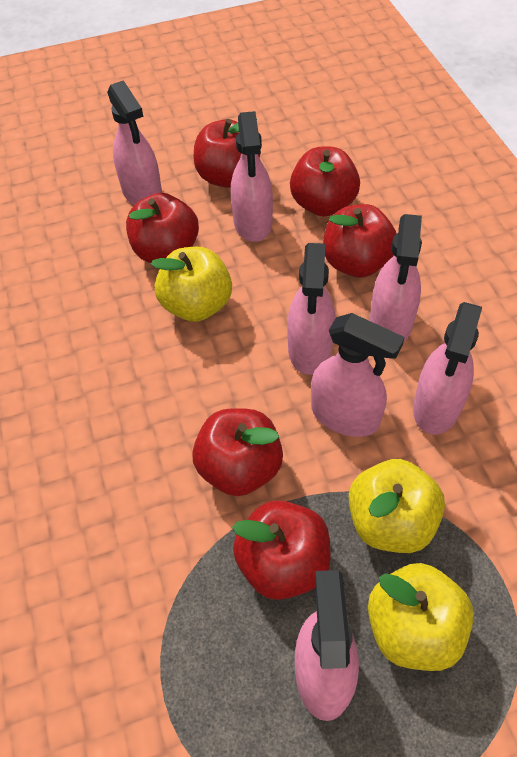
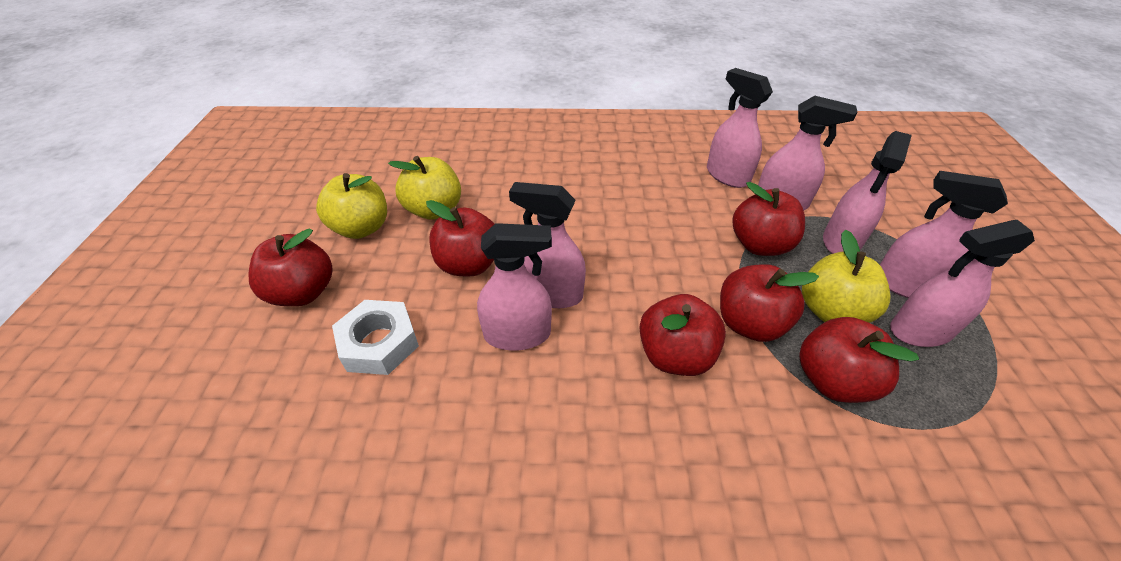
white nut: none = 0 -> [332,300,419,375] = 1

